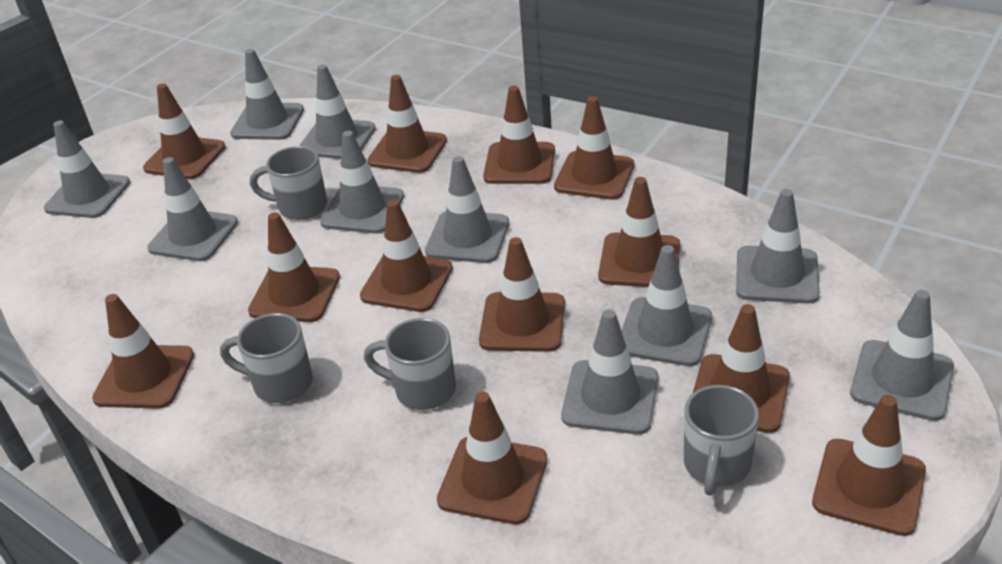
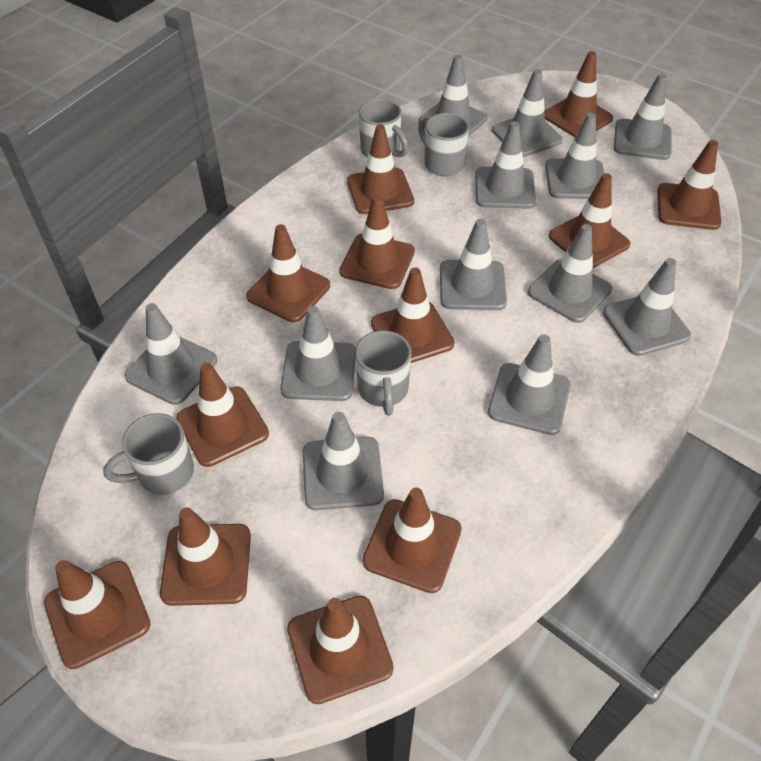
grey traffic cone: [44,120,130,218] [147,157,238,261] [230,49,304,140] [299,65,376,159] [320,131,404,233] [425,156,509,263] [561,309,658,435] [622,245,712,366] [736,189,820,304] [850,290,954,421] = 10 -> [125,303,217,405] [280,306,356,401] [303,412,384,510] [418,55,487,136] [440,219,507,310] [475,121,536,209] [488,334,571,435] [492,69,563,157] [528,224,612,323] [545,113,605,199] [603,258,691,356] [614,74,671,160] = 12

